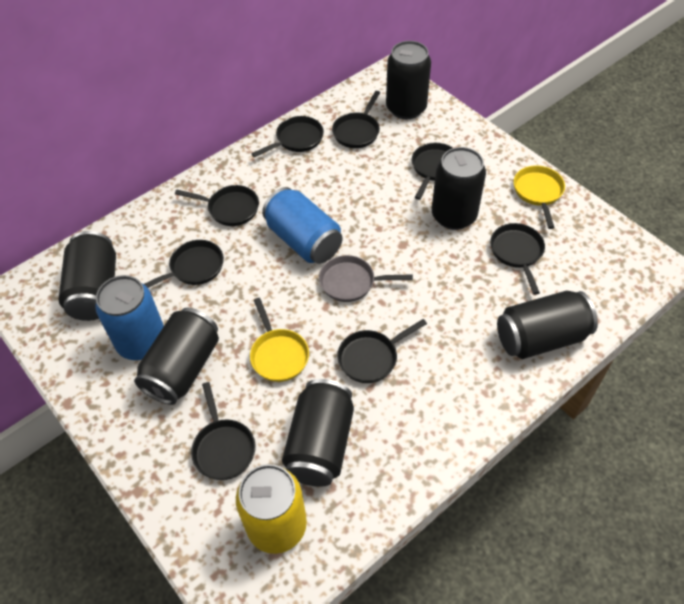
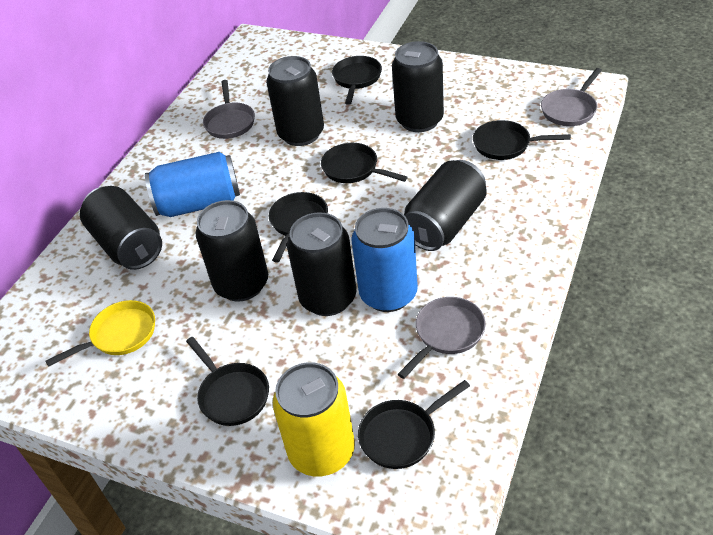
black pan: [144,240,224,288] [175,185,259,226] [191,382,255,480] [251,116,324,158] [332,91,380,148] [337,319,427,383] [412,143,453,200] [490,223,545,295] = 8 -> [186,337,269,426] [268,192,328,263] [321,143,408,183] [332,56,382,105] [358,380,470,469] [473,120,571,160] = 6
grey pan: [319,255,413,302] = 1 -> [203,80,255,139] [398,297,486,379] [541,68,602,126] = 3
yellow pan: [250,298,309,382] [514,165,565,229] = 2 -> [45,300,155,367] = 1

